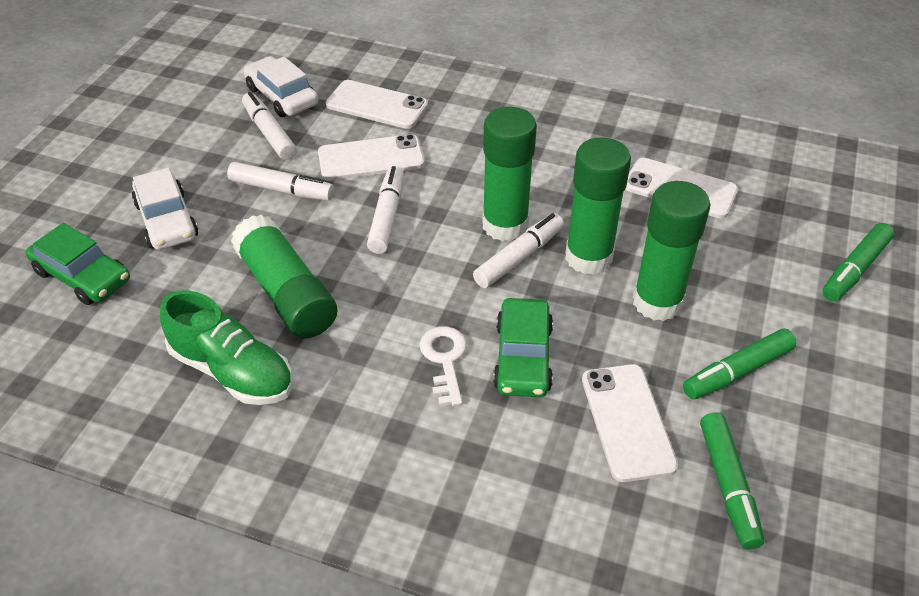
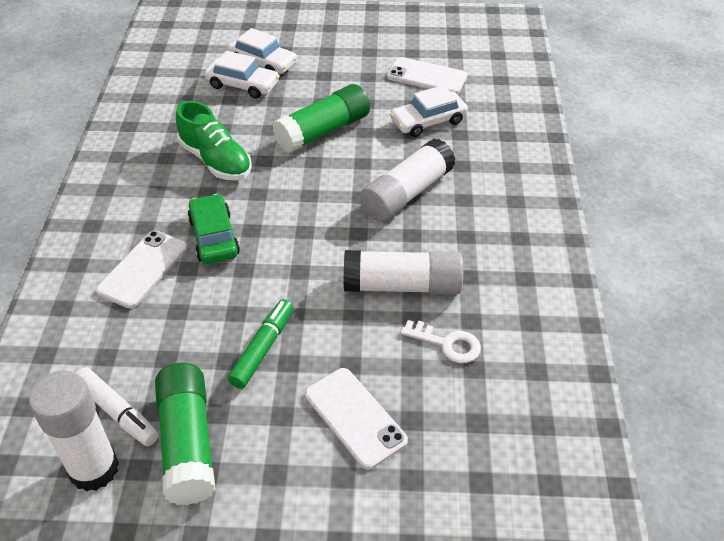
green car: [26,223,130,305] [493,298,553,397] = 2 -> [187,194,240,264] = 1
green glue stick: [231,214,337,339] [483,107,537,241] [565,137,631,275] [633,181,710,321] = 4 -> [155,363,216,505] [273,84,370,153] = 2
green marker: [683,328,797,399] [700,412,765,550] [822,223,894,301] = 3 -> [228,299,293,389] = 1
white car: [132,168,198,250] [243,56,318,117] = 2 -> [205,51,279,99] [228,28,297,74] [390,85,468,137] = 3
white glue stick: none = 0 -> [29,371,119,492] [344,250,463,295] [360,139,456,222] = 3
white marker: [227,162,334,201] [242,92,297,160] [367,166,404,254] [473,213,564,288] = 4 -> [76,367,159,446] = 1
white phone: [318,134,424,180] [326,80,428,129] [582,364,678,482] [625,158,738,218] = 4 -> [96,231,187,308] [305,368,408,470] [387,57,467,94] = 3

